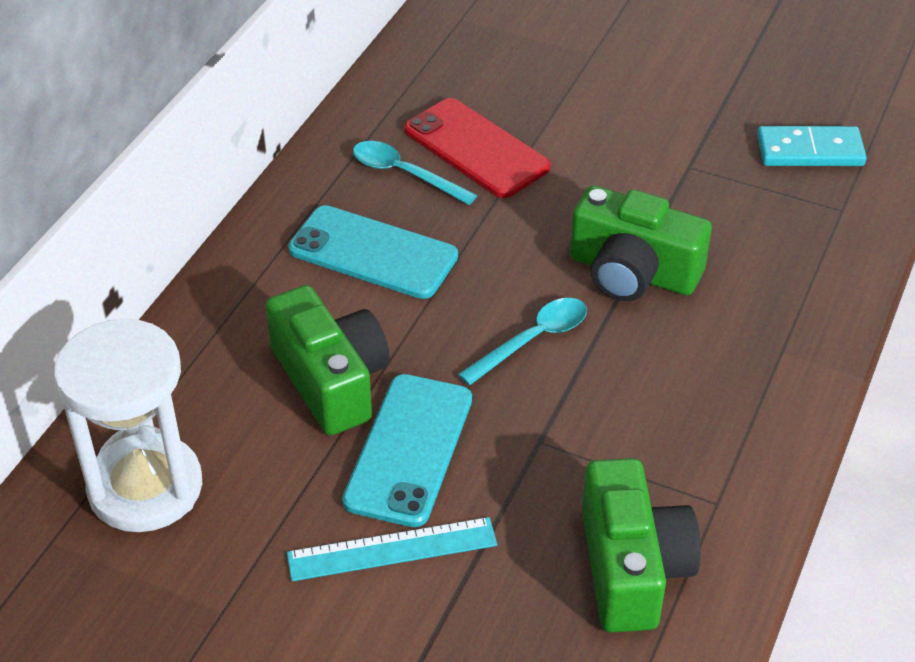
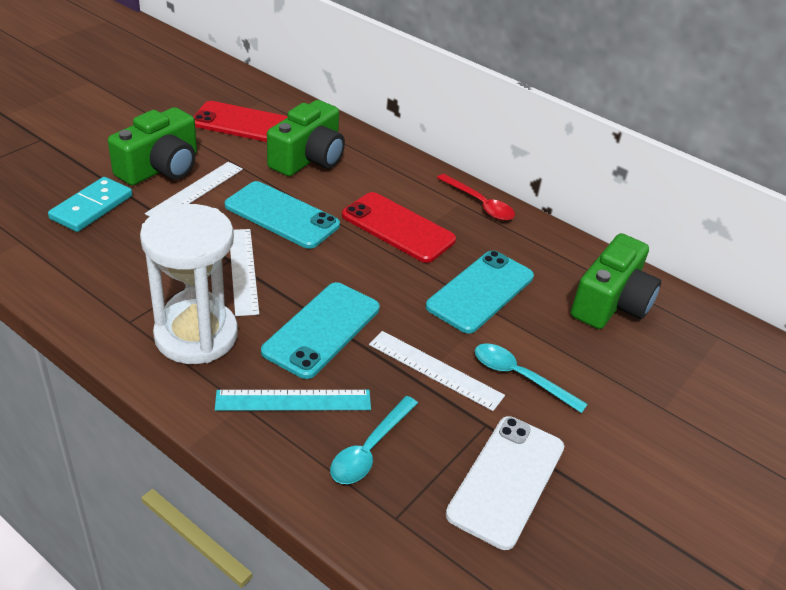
red phone: [404,98,550,198] = 1 -> [193,101,288,142] [342,192,456,263] = 2
red spoon: none = 0 -> [437,174,515,221] = 1
turquoise phone: [288,205,458,299] [342,374,472,527] = 2 -> [225,181,340,249] [261,282,380,379] [426,250,534,334] = 3
white phone: none = 0 -> [446,416,564,550] = 1
white ruler: none = 0 -> [145,162,243,217] [230,229,259,316] [369,331,505,411] = 3

